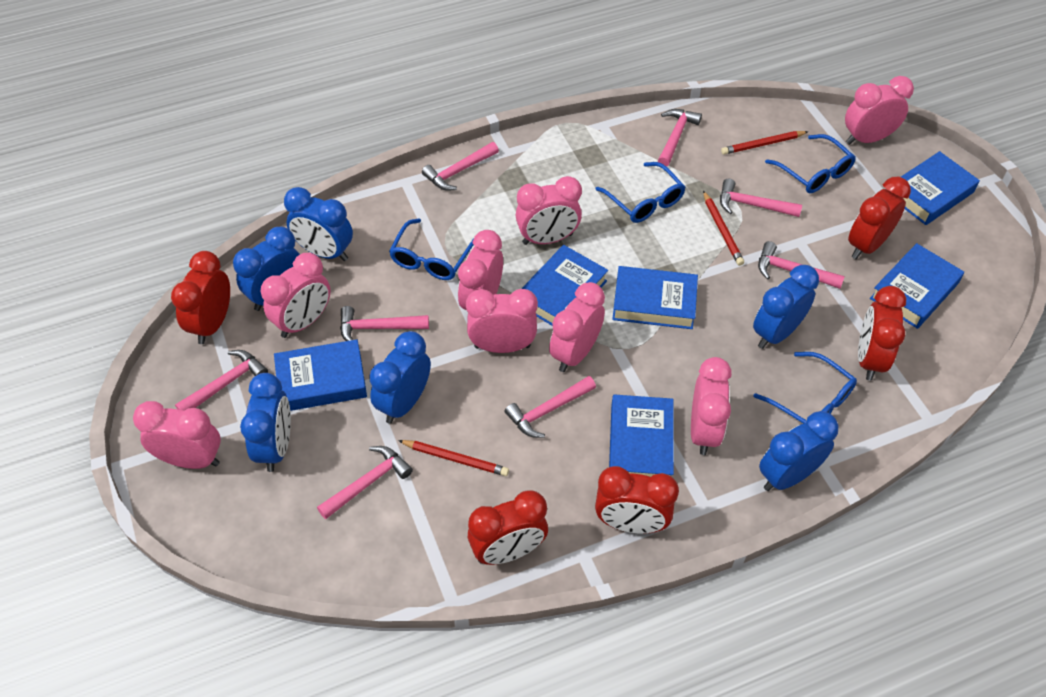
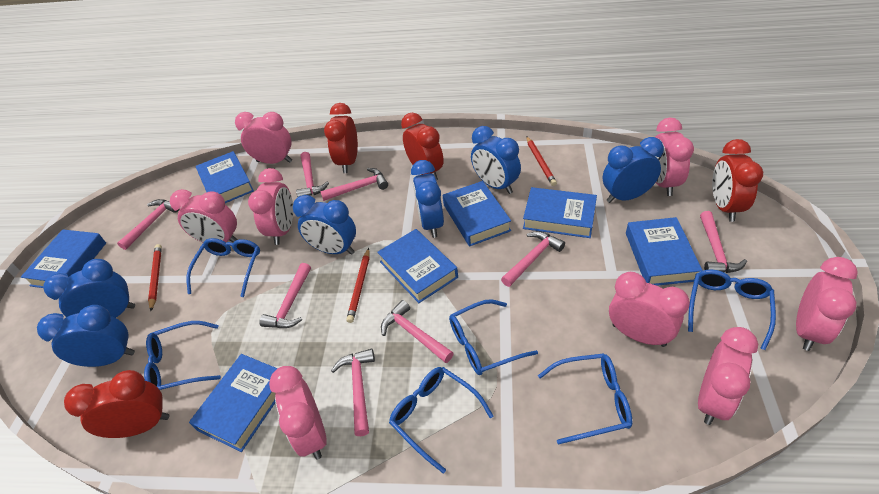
blue book: [274,339,367,411] [521,245,608,326] [609,395,674,477] [612,266,698,329] [870,243,964,329] [901,151,980,225] = 6 -> [21,229,106,288] [189,354,278,452] [196,151,254,203] [377,229,458,303] [443,181,511,246] [523,187,597,238] [626,217,703,286] = 7
blue glasses: [389,219,474,280] [596,162,685,223] [753,352,857,424] [765,134,856,193] = 4 -> [144,321,221,390] [186,238,260,297] [389,367,494,473] [449,299,538,375] [538,353,632,444] [688,269,776,350] = 6
red clock: [171,251,230,344] [468,490,548,565] [595,466,679,534] [848,177,911,259] [858,286,906,381] = 5 -> [64,370,169,438] [324,103,358,173] [401,113,444,180] [712,139,763,222] = 4

